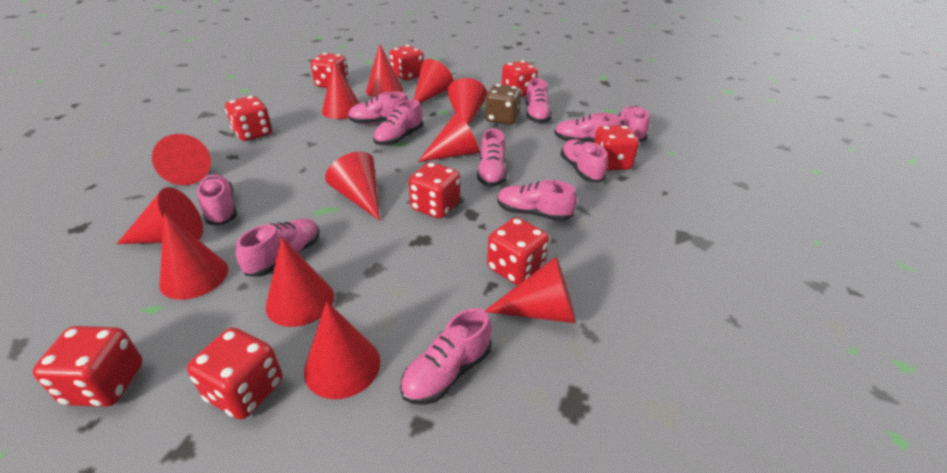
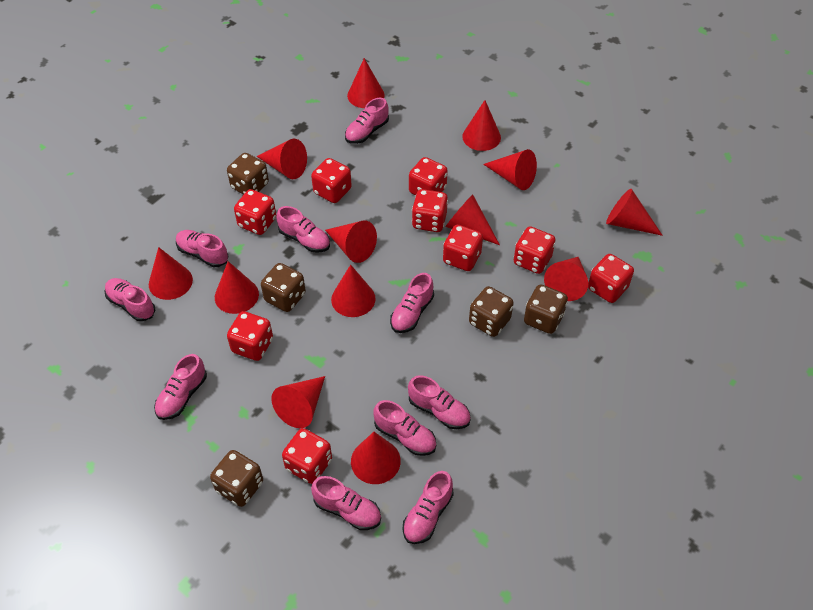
brown dice: [485,84,521,125] = 1 -> [210,450,263,507] [227,153,269,195] [261,263,306,312] [469,286,514,337] [524,284,568,334] = 5
pink shoe: [197,174,237,225] [236,218,320,277] [348,91,408,125] [373,100,423,146] [400,308,492,405] [477,128,507,187] [497,180,577,221] [526,78,552,123] [554,113,622,143] [560,139,608,183] [618,106,650,142] = 11 -> [104,278,156,322] [154,354,207,420] [176,230,228,267] [277,206,330,253] [311,476,381,530] [345,98,389,144] [373,400,436,456] [390,273,434,333] [403,471,454,544] [408,375,471,429] = 10
red cone: [117,187,203,244] [152,134,211,185] [159,213,228,300] [266,237,334,327] [304,301,380,399] [322,61,360,119] [325,151,380,221] [366,44,403,97] [414,59,454,103] [418,112,480,162] [447,78,487,126] [485,256,576,323] = 12 -> [149,247,193,300] [215,261,259,314] [257,139,307,179] [271,376,325,428] [325,220,377,263] [331,265,376,317] [347,58,384,108] [351,432,401,484] [445,194,500,245] [462,100,501,151] [483,149,537,190] [544,257,588,301] [606,189,663,236] = 13

